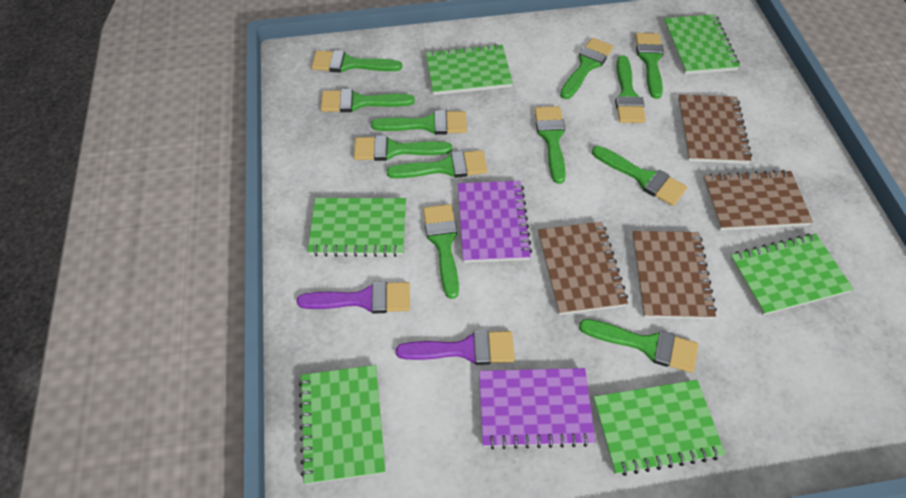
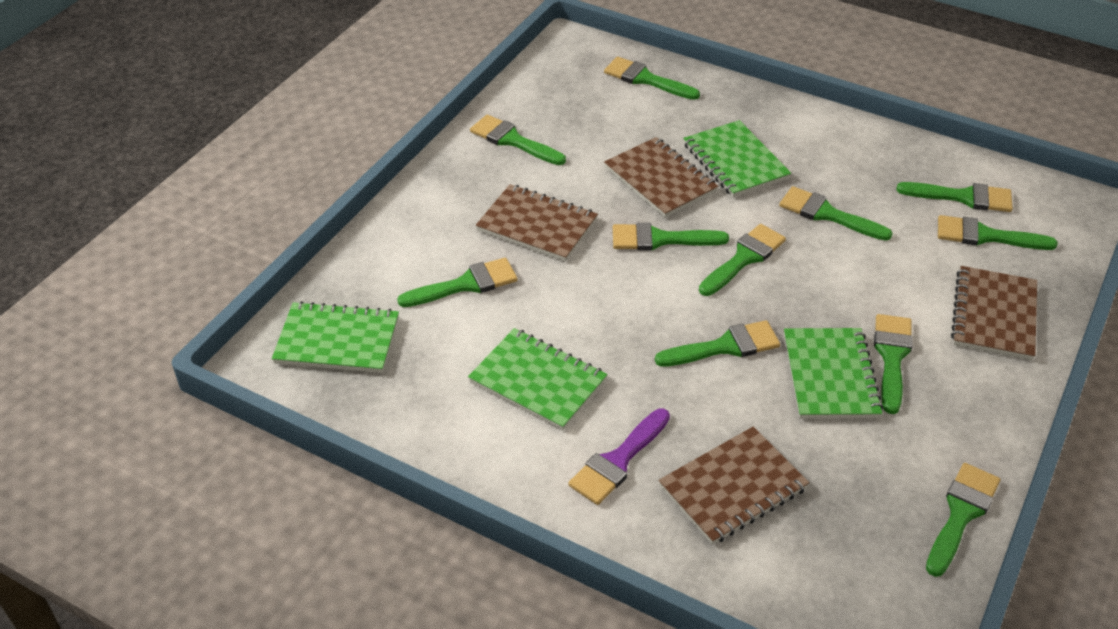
green brush: [312,50,402,73] [321,89,415,112] [354,135,452,161] [371,110,467,135] [387,150,487,178] [423,204,459,299] [534,106,566,184] [560,38,614,99] [579,319,698,373] [592,146,687,206] [615,55,646,123] [635,33,664,99] = 12 -> [397,258,518,307] [470,115,566,165] [604,57,700,100] [613,223,729,250] [655,320,780,367] [699,224,786,296] [779,186,893,241] [874,314,913,414] [897,182,1013,212] [926,463,1000,577] [938,215,1058,250] = 11
green notebook: [299,365,385,485] [307,198,406,257] [426,44,513,95] [593,380,725,476] [663,14,740,74] [730,233,854,315] = 6 -> [272,301,399,373] [468,328,608,430] [683,120,791,197] [784,328,883,419] = 4
purple brush: [297,281,410,314] [396,330,515,365] = 2 -> [569,409,670,505] = 1
purple notebook: [458,181,532,263] [479,368,596,449] = 2 -> none = 0

